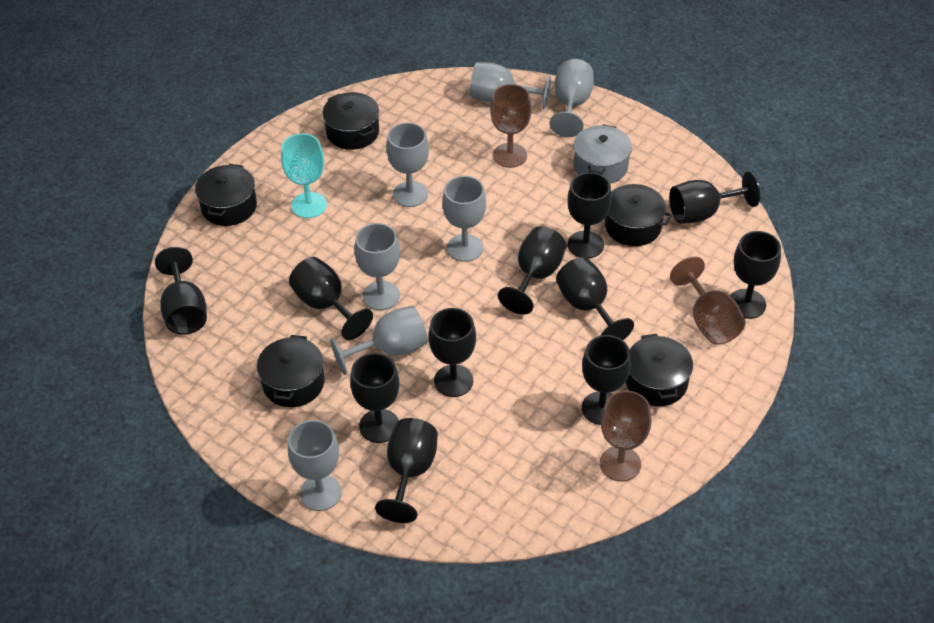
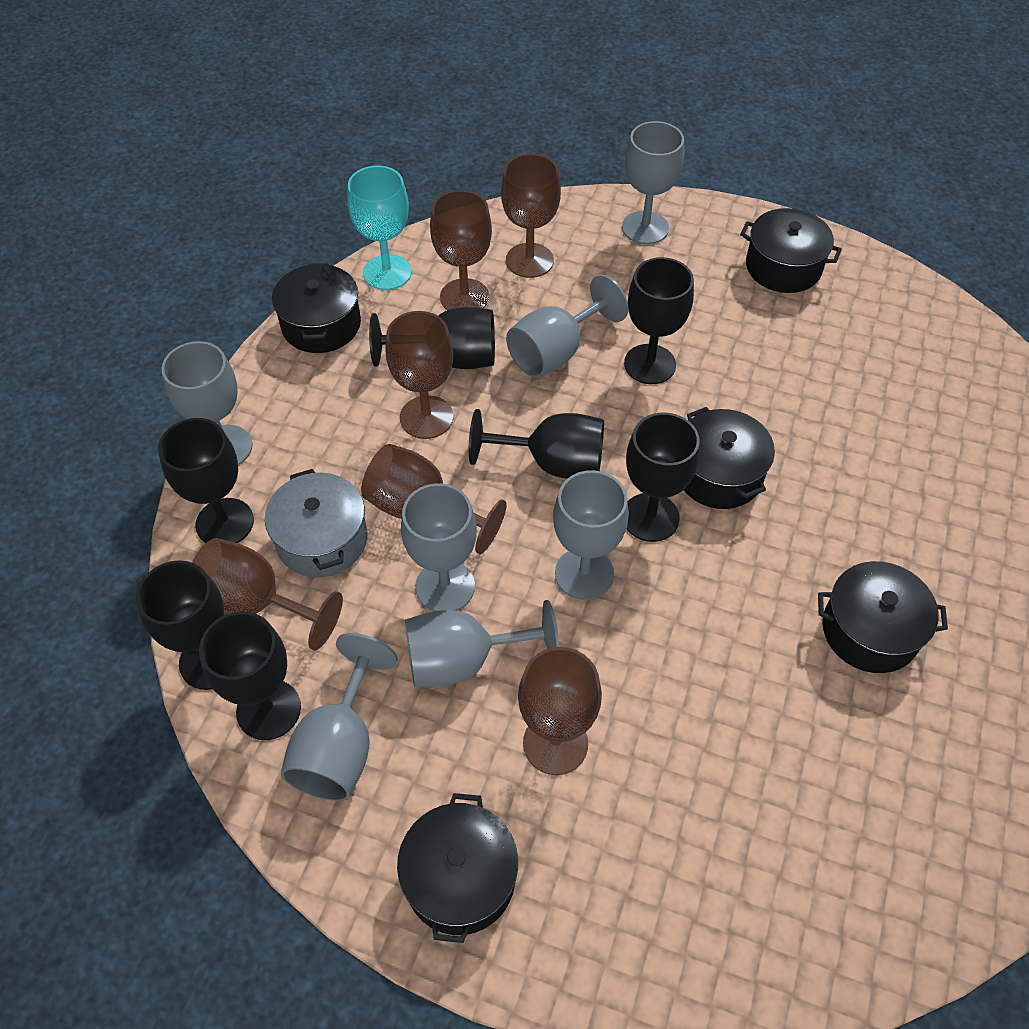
black goblet: [155,247,207,335] [289,257,373,340] [350,353,399,443] [375,418,438,523] [429,308,476,397] [498,226,566,314] [556,257,634,340] [568,172,612,258] [582,335,631,425] [669,171,760,224] [730,231,781,319] = 11 -> [136,561,224,690] [158,418,254,543] [199,612,301,740] [369,307,495,369] [469,409,604,479] [624,257,694,384] [626,412,700,542] = 7
brown goblet: [490,84,532,168] [600,391,652,482] [670,256,746,345] = 3 -> [192,538,343,651] [361,444,507,554] [386,311,453,439] [430,190,492,310] [501,154,561,278] [518,647,602,775] = 6

